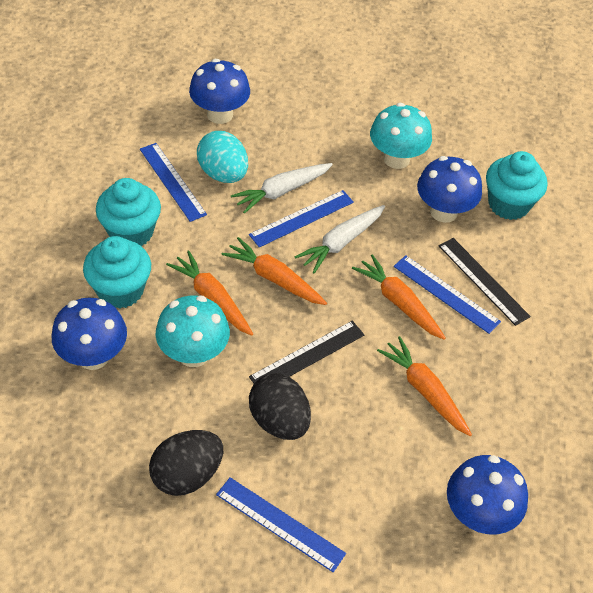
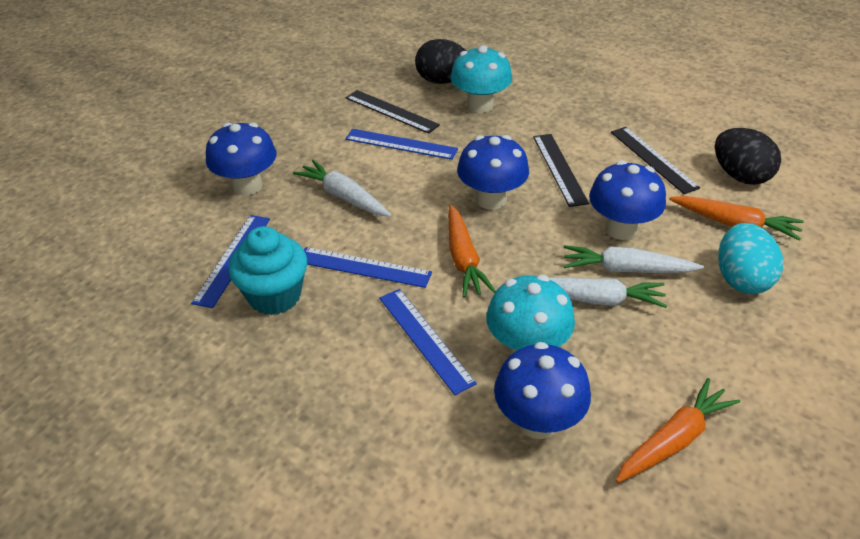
black ruler: [249,321,365,383] [439,238,531,326] = 2 -> [346,90,440,134] [533,134,589,207] [611,127,700,194] = 3
orange carrot: [166,250,253,336] [222,237,327,305] [352,254,445,340] [377,336,472,436] = 4 -> [448,205,496,297] [616,378,740,483] [669,196,804,241] = 3
turquoise cupcake: [83,236,151,308] [96,178,161,246] [486,151,547,220] = 3 -> [228,226,307,315] = 1
white carrot: [231,163,333,214] [295,205,385,273] = 2 -> [293,160,391,217] [549,277,667,308] [564,245,704,273] = 3

